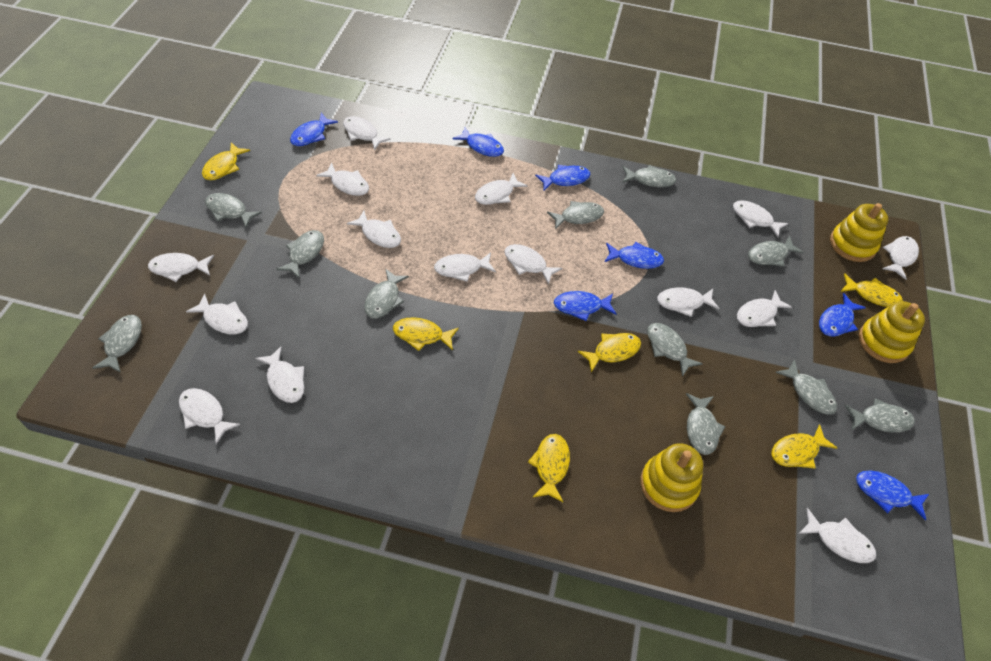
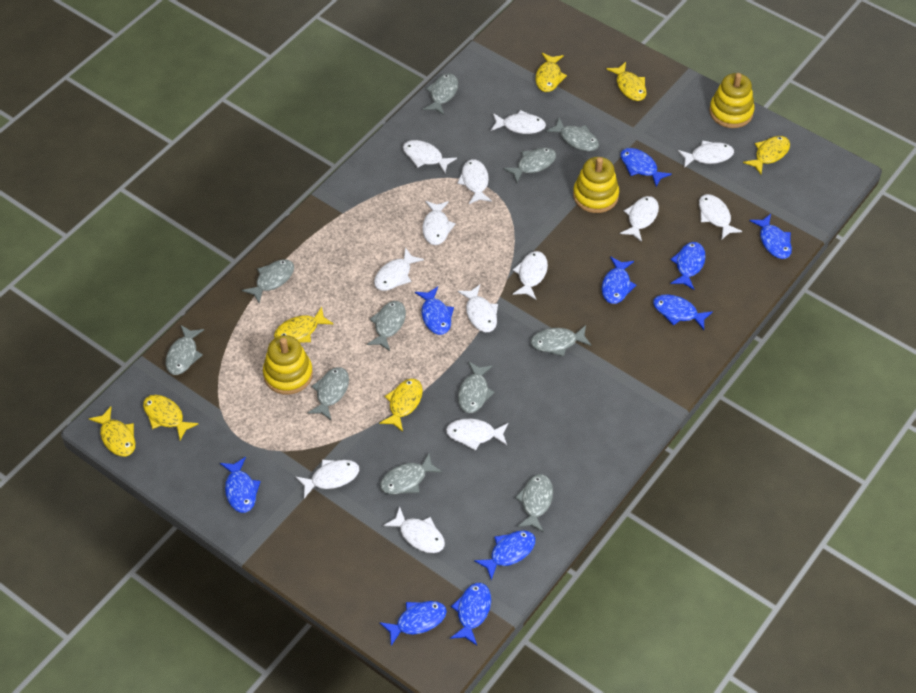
blue fish: [290,113,338,146] [452,127,504,157] [535,165,591,191] [554,291,616,321] [605,242,664,269] [819,293,866,337] [856,471,929,520] = 7 -> [220,457,261,513] [379,601,447,646] [415,286,454,335] [450,583,491,645] [474,530,535,580] [602,256,637,304] [621,148,672,187] [653,294,713,330] [670,242,706,290] [750,214,792,259] = 10
white fish: [148,253,214,282] [179,388,241,444] [186,293,248,334] [255,346,304,403] [316,163,369,196] [343,116,391,150] [347,211,401,248] [434,253,496,282] [475,173,528,205] [505,244,562,284] [657,287,720,317] [733,200,789,237] [737,290,793,327] [798,508,876,563] [882,236,919,280] = 15 -> [295,460,359,498] [374,247,424,291] [383,506,445,553] [403,140,457,173] [422,201,456,245] [446,419,508,451] [457,159,492,204] [457,284,498,332] [491,110,546,134] [513,251,548,300] [620,196,659,242] [678,140,734,168] [699,194,742,239] = 13
yellow fish: [202,142,250,180] [393,317,459,351] [528,434,570,502] [578,333,641,373] [771,424,837,468] [840,273,903,307] = 6 -> [89,407,135,457] [143,395,199,440] [274,307,333,342] [379,379,423,432] [535,53,567,92] [606,62,647,101] [743,136,790,174] = 7

